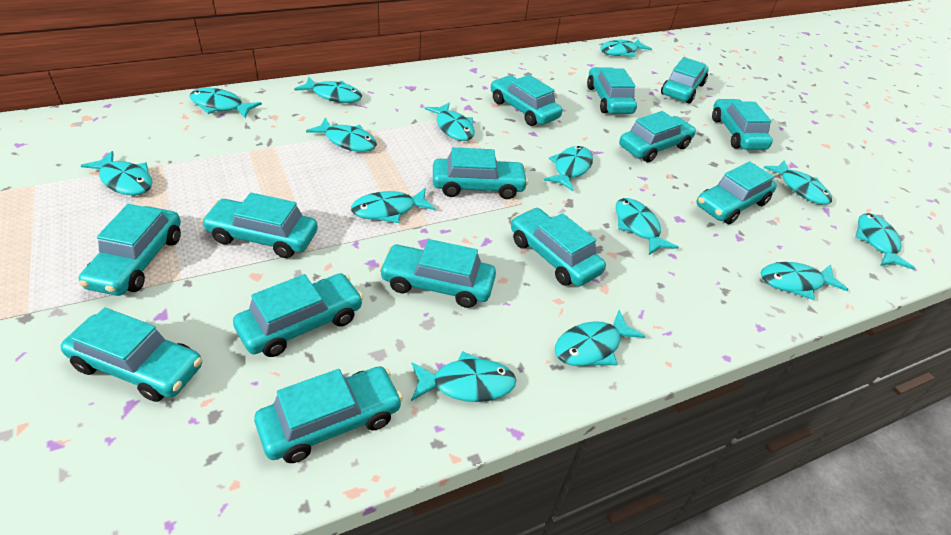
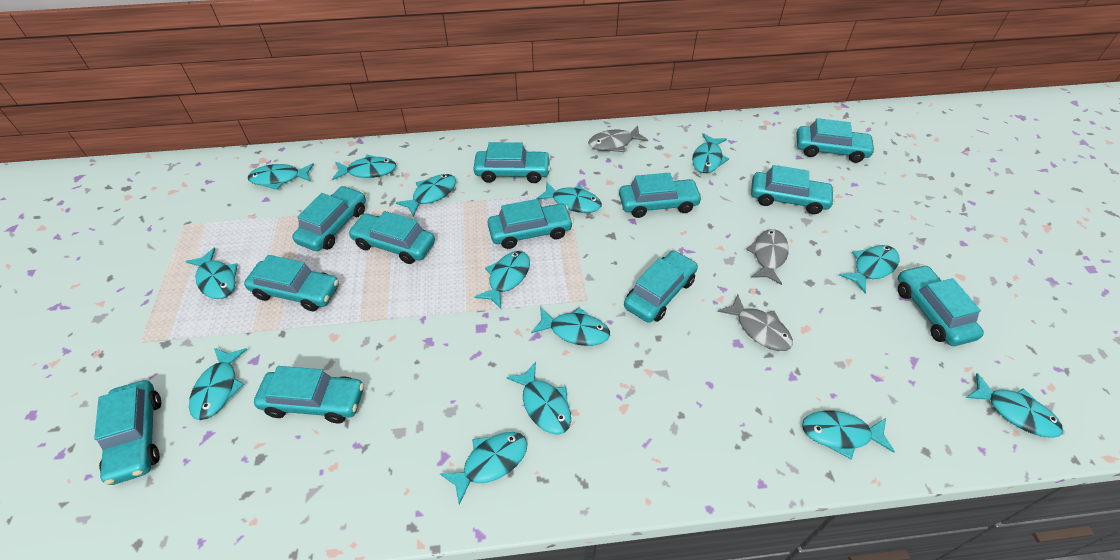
grey fish: none = 0 -> [588,126,648,152] [718,294,793,351] [746,229,789,285] = 3
turquoise car: [60,308,202,402] [78,204,181,296] [201,193,318,258] [233,273,363,357] [254,366,403,463] [379,239,496,308] [433,147,528,199] [491,75,562,126] [511,208,606,286] [587,67,637,114] [619,111,696,162] [661,57,709,103] [696,161,777,224] [712,99,773,150] = 14 -> [94,380,161,485] [244,255,339,311] [254,366,364,423] [292,186,366,251] [348,211,435,264] [473,142,551,183] [487,199,574,249] [619,173,702,218] [624,250,698,323] [751,165,835,214] [796,118,876,163] [898,265,984,346] = 12

